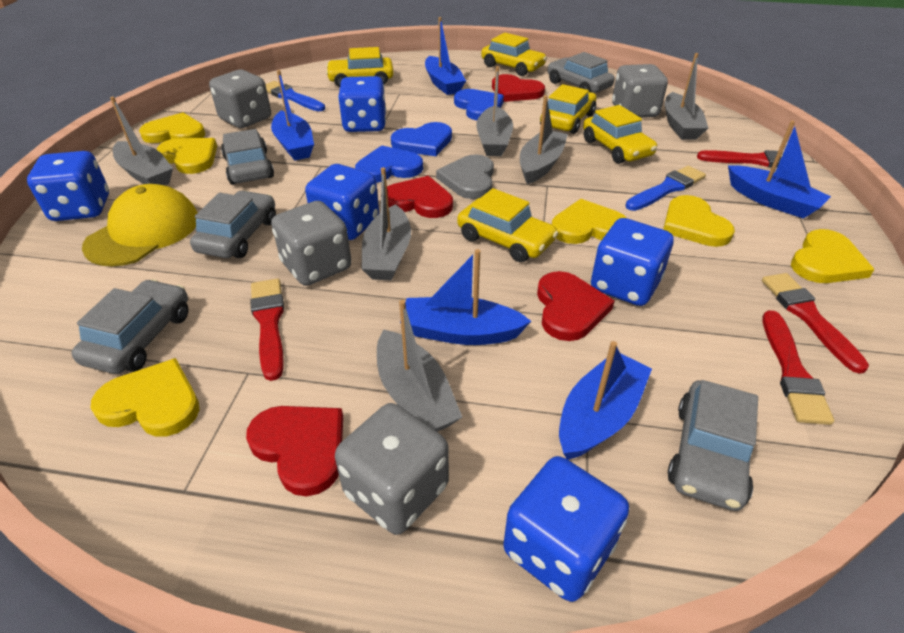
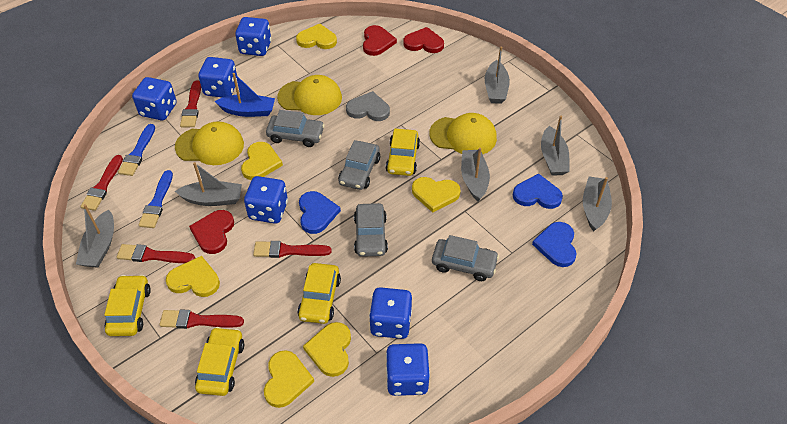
blue boat: [271,70,314,160] [400,249,531,345] [425,17,466,95] [559,341,652,460] [728,121,831,219] = 5 -> [215,73,275,117] = 1
blue dice: [27,151,109,221] [305,164,379,240] [338,76,386,132] [504,456,629,602] [591,218,673,306] = 5 -> [132,77,177,120] [198,57,237,97] [235,17,271,56] [244,176,288,223] [369,287,412,339] [386,343,430,396] = 6
grey car: [71,279,188,374] [190,191,276,258] [221,129,274,185] [547,52,615,93] [668,380,758,511] = 5 -> [266,110,325,147] [338,140,380,190] [354,203,388,257] [432,235,499,281] = 4
grey dice: [209,70,271,128] [271,201,352,286] [335,403,449,535] [612,64,668,118] = 4 -> none = 0
red brush: [250,279,284,381] [697,150,783,168] [762,273,869,374] [762,311,834,425] = 4 -> [81,155,123,211] [117,244,195,263] [159,309,244,329] [180,80,201,127] [253,241,332,258] = 5
red heart: [246,406,343,496] [387,176,453,218] [492,74,545,102] [537,271,614,341] = 4 -> [189,210,234,254] [363,25,397,56] [403,27,444,53] = 3
yellow cap: [82,184,198,266] = 1 -> [175,121,244,165] [277,75,342,115] [429,113,497,154] = 3
yellow car: [326,47,394,87] [457,188,558,262] [481,33,547,76] [540,84,596,134] [583,105,657,164] = 5 -> [104,275,151,336] [195,327,244,396] [297,263,341,324] [386,129,420,176] = 4

